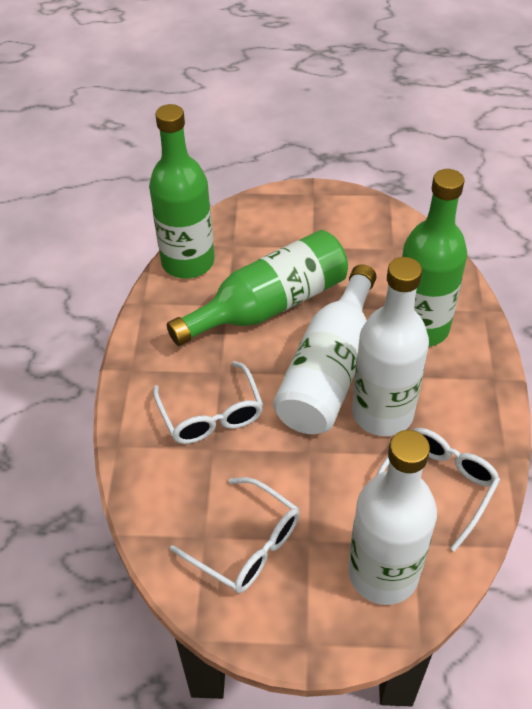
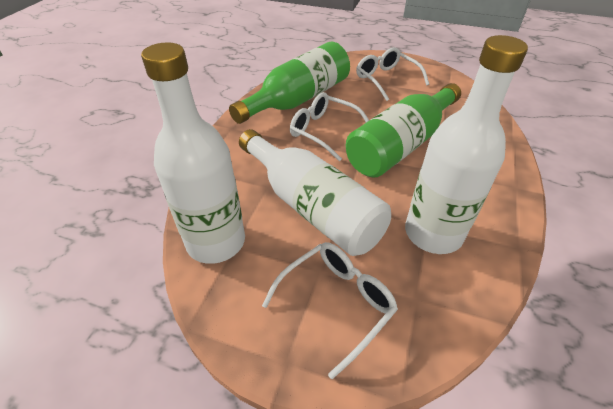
green bottle: [149,104,214,278] [167,230,348,346] [402,169,467,347] = 3 -> [229,42,350,124] [346,83,461,178] = 2

